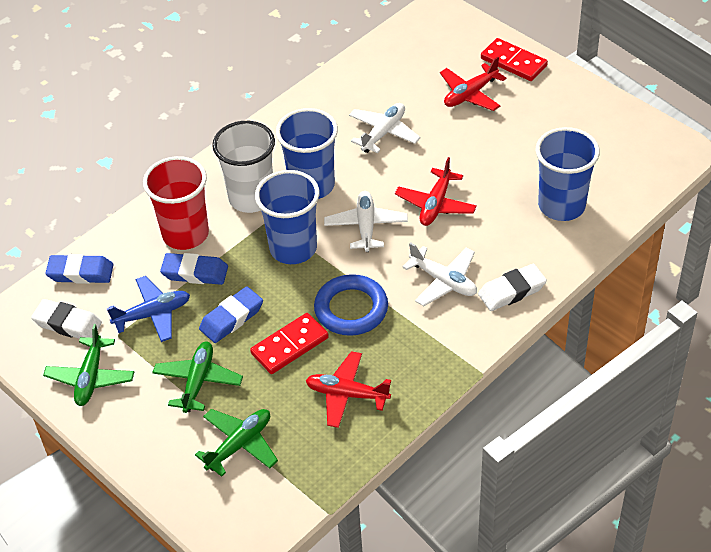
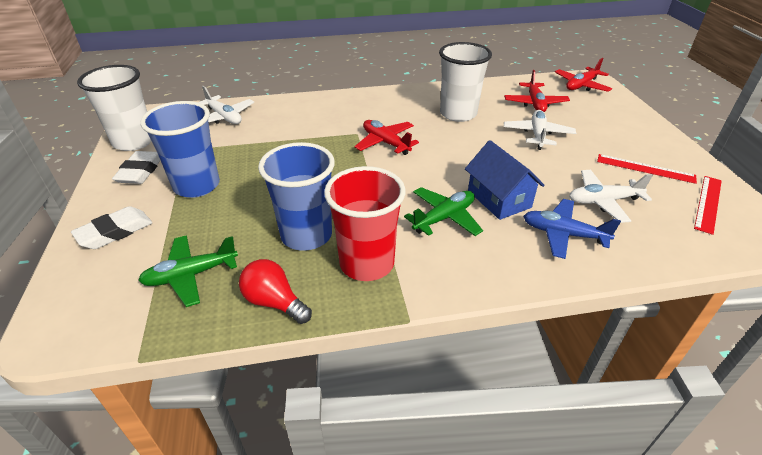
blue cup: [255,170,320,264] [276,108,338,199] [536,127,600,221] = 3 -> [140,101,220,198] [258,142,335,251] = 2
blue eraser: [45,254,114,284] [160,253,228,285] [199,286,263,343] = 3 -> none = 0
blue house: none = 0 -> [465,140,545,220] = 1
blue ring: [314,274,388,336] = 1 -> none = 0
green plane: [43,324,134,406] [152,342,243,413] [195,409,278,477] = 3 -> [138,235,238,307] [404,187,483,236] = 2
red domino: [250,313,329,374] [481,38,548,81] = 2 -> none = 0
red light bulb: none = 0 -> [239,259,312,324] = 1
red ruler: none = 0 -> [597,154,697,184] [694,176,722,235] = 2
white cup: [212,121,275,213] = 1 -> [77,65,151,151] [439,42,492,122] = 2

